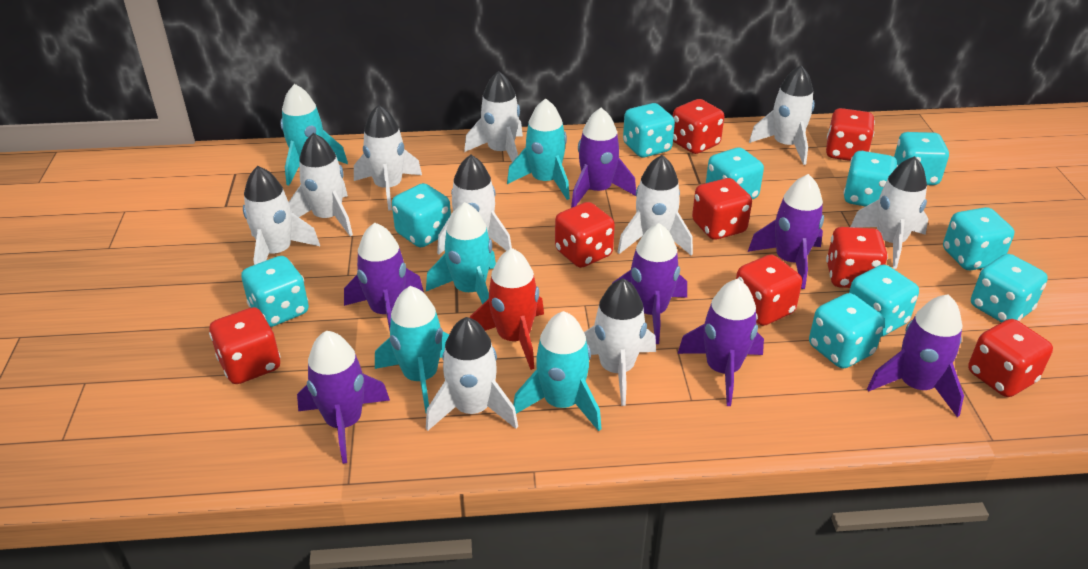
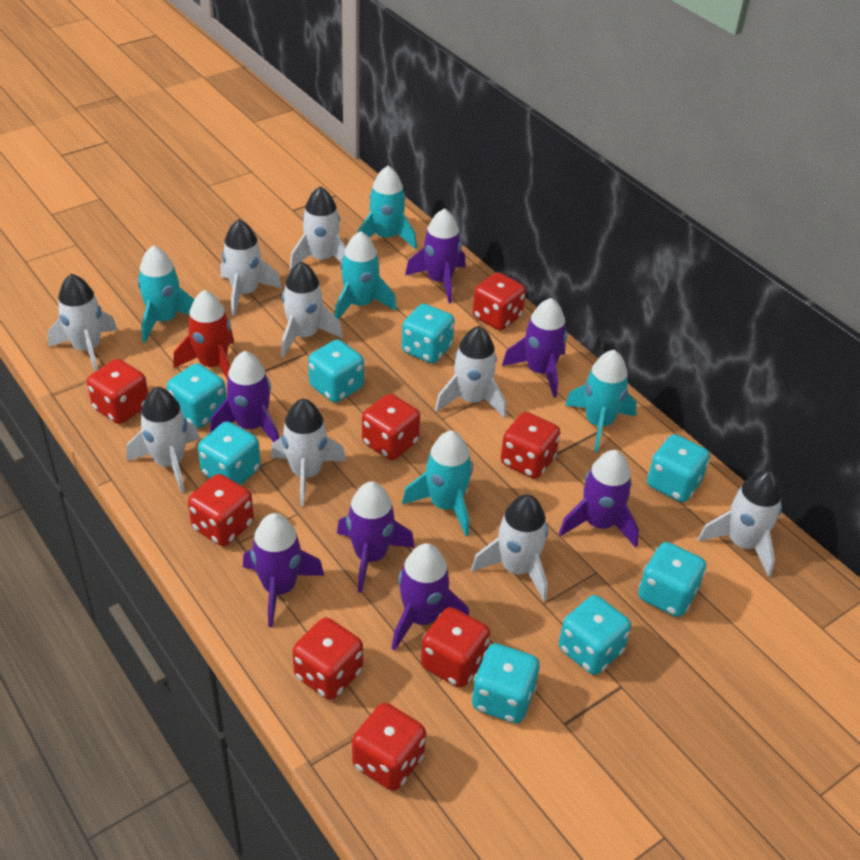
turquoise dice: [241,256,309,327] [392,183,451,247] [623,103,675,158] [706,147,764,199] [809,293,885,369] [843,151,898,207] [849,265,919,337] [894,132,949,185] [943,207,1014,270] [971,254,1048,323] = 10 -> [167,363,227,429] [198,421,261,485] [308,339,364,403] [402,304,455,363] [472,643,539,723] [559,595,631,675] [638,542,706,617] [647,434,710,502] = 8
white rocket: [243,166,320,265] [289,133,353,236] [354,105,422,211] [426,317,518,431] [437,155,512,255] [464,71,523,162] [584,278,656,406] [617,155,693,256] [749,65,815,165] [851,156,929,269] = 10 -> [48,274,117,372] [127,387,200,493] [220,219,282,316] [271,399,346,506] [281,261,343,357] [290,186,346,269] [435,326,506,418] [471,494,548,601] [698,470,782,577] = 9

